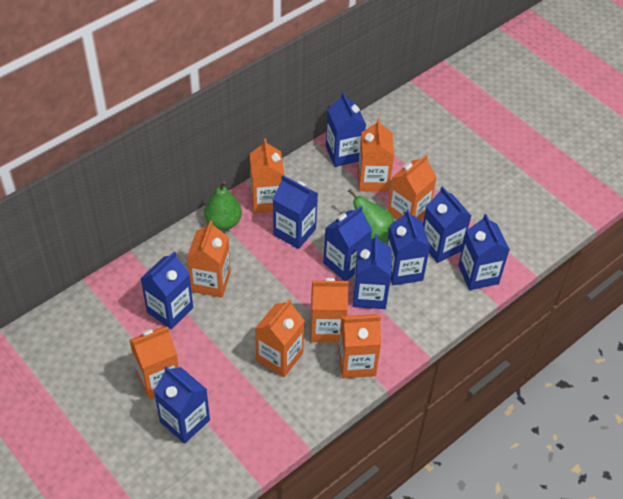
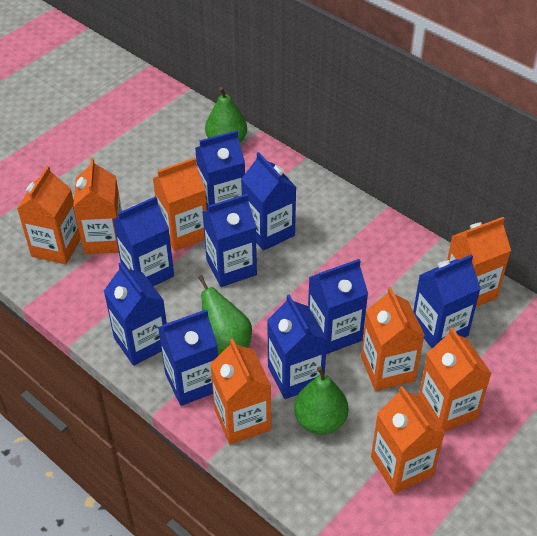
green pear: [204,181,242,230] [348,189,395,243] = 2 -> [198,275,252,356] [205,87,247,143] [294,366,348,435] = 3

